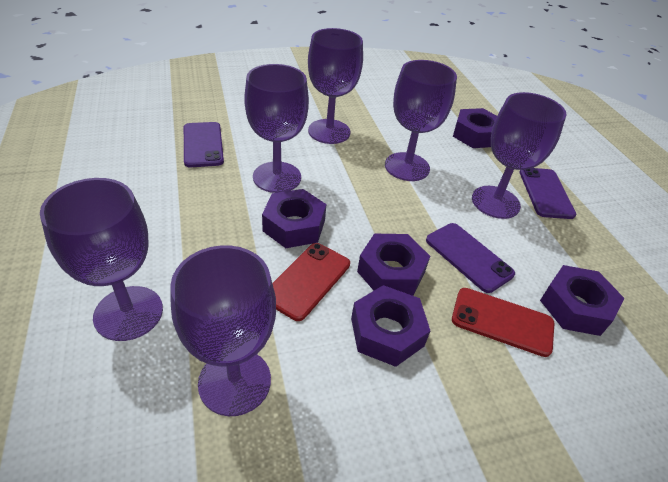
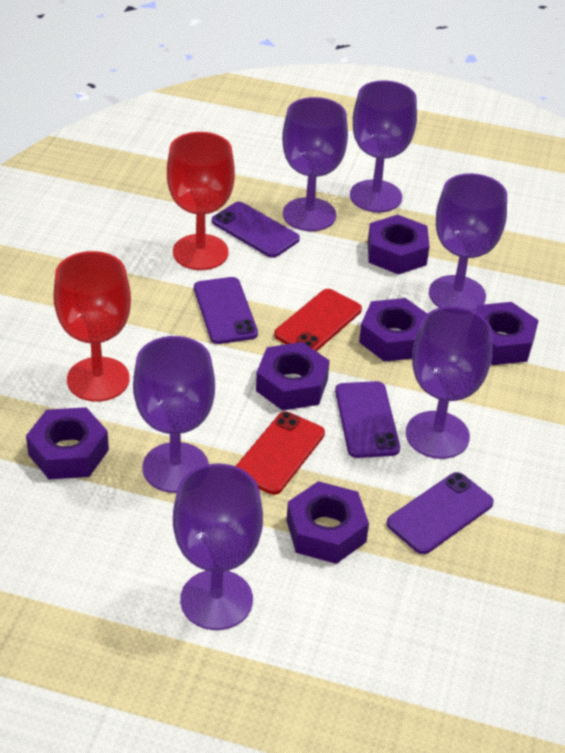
purple nut: [262,189,326,248] [351,285,430,367] [357,234,430,296] [453,108,497,148] [540,265,625,336] = 5 -> [26,407,109,479] [256,342,330,411] [287,481,369,564] [359,298,427,362] [368,215,430,275] [475,302,539,365] = 6
purple phone: [184,122,224,167] [426,223,515,293] [520,168,576,219] = 3 -> [194,277,258,344] [212,202,300,258] [335,381,400,458] [387,472,494,554] = 4
red goblet: none = 0 -> [53,251,131,402] [167,132,235,270] = 2

